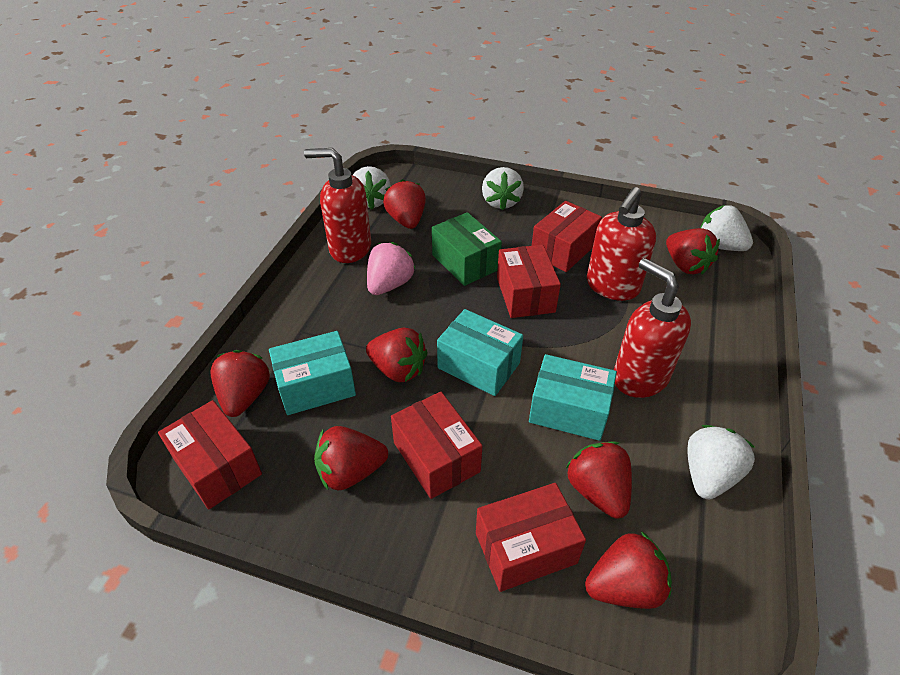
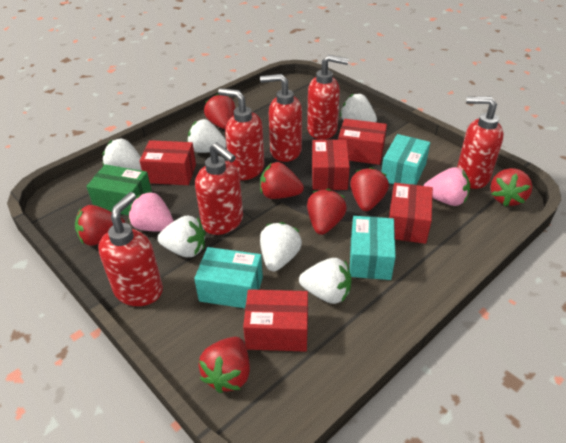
pink strawberry: [367,242,415,295] = 1 -> [129,191,174,232] [424,167,470,206] = 2
red soap dispenser: [304,148,371,263] [587,187,656,301] [614,258,691,398] = 3 -> [98,192,163,306] [195,142,243,235] [218,88,264,180] [260,74,302,162] [307,55,349,140] [457,96,504,189] = 6
white strawberry: [353,166,391,209] [482,167,524,210] [687,425,755,499] [700,205,753,251] = 4 -> [102,139,142,170] [158,216,206,257] [187,119,227,153] [260,222,302,271] [299,258,351,304] [340,94,377,122] = 6

